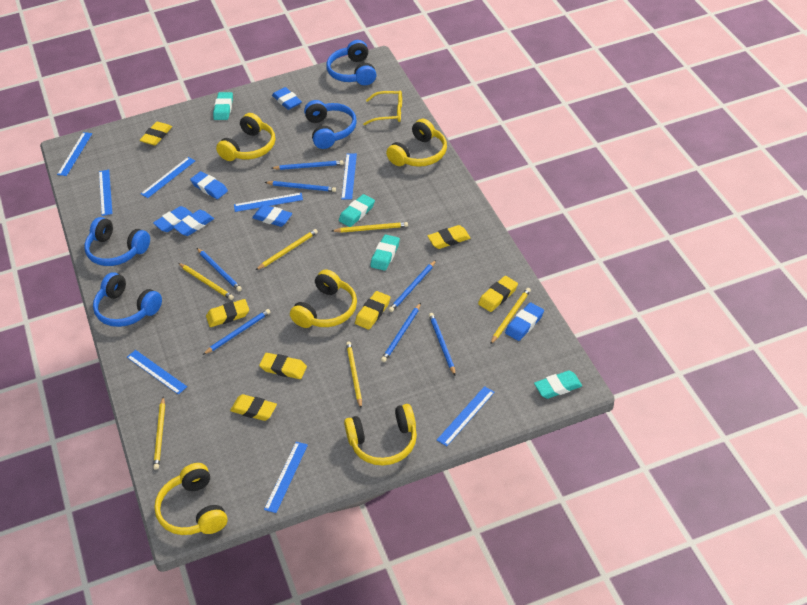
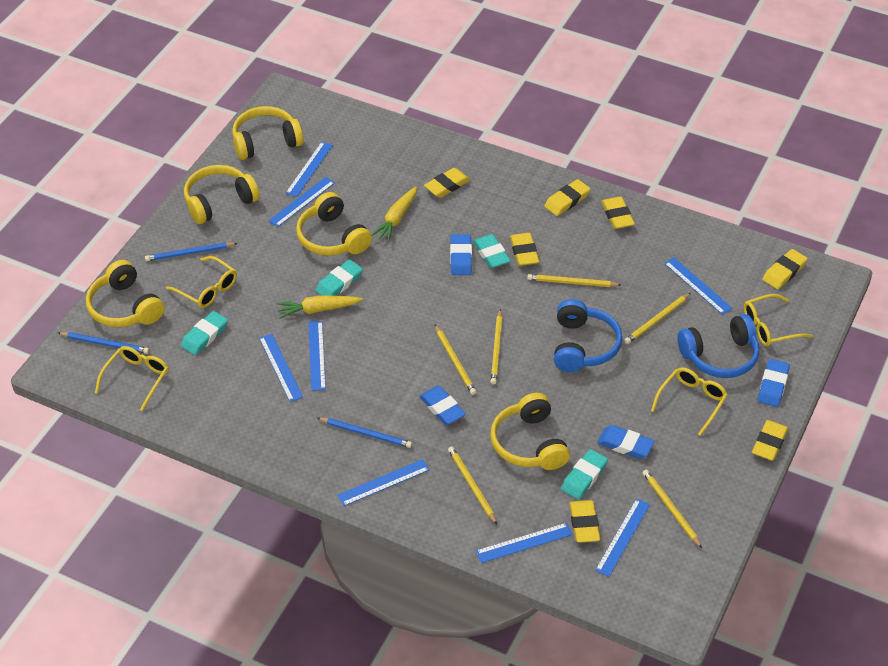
blue eraser: [153,206,193,232] [173,210,214,236] [190,171,228,199] [252,205,292,227] [272,87,302,110] [505,302,544,341] = 6 -> [419,386,466,425] [450,234,472,275] [597,425,655,459] [758,359,790,407] = 4
blue headphones: [84,217,150,266] [93,272,162,327] [304,100,357,149] [326,40,376,85] = 4 -> [554,299,622,372] [677,314,759,378] = 2
blue pencil: [197,248,242,291] [203,309,271,355] [265,181,336,192] [271,160,344,170] [381,303,421,362] [389,260,436,312] [429,313,456,375] = 7 -> [58,332,149,354] [145,242,238,261] [317,418,412,448] = 3
yellow carrot: none = 0 -> [277,296,363,318] [372,186,417,242] = 2
yellow glasses: [363,91,402,125] = 1 -> [95,346,169,411] [166,256,237,308] [651,367,728,436] [744,294,812,346] = 4

